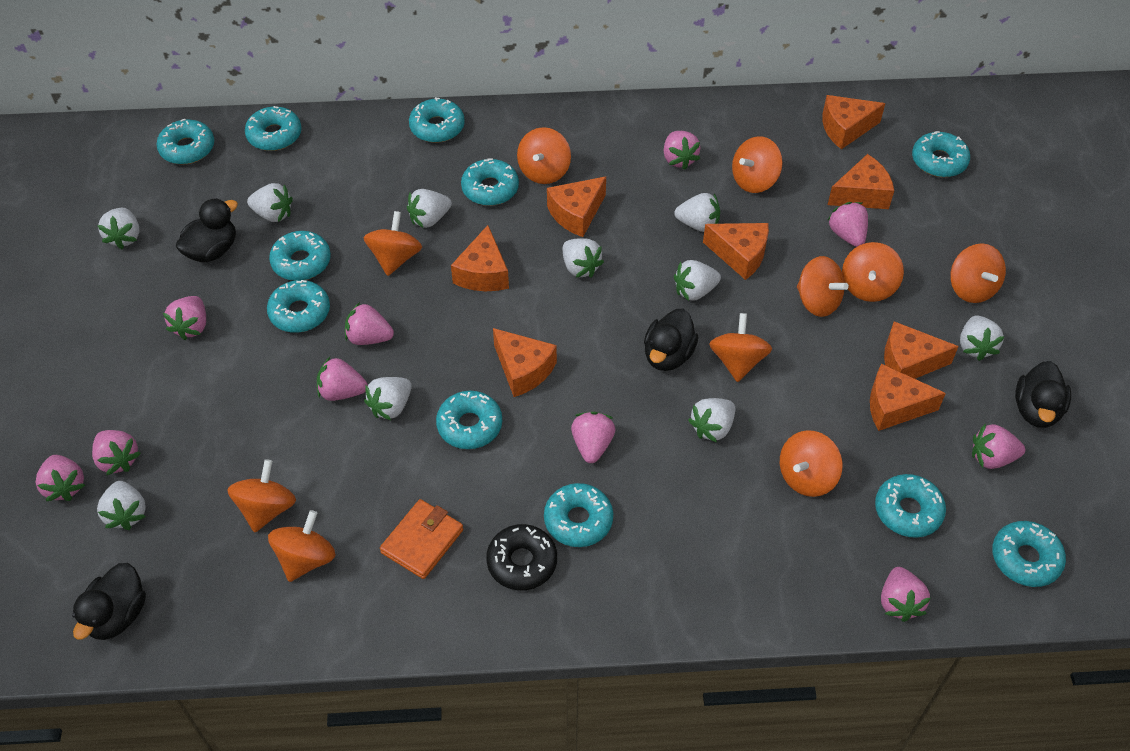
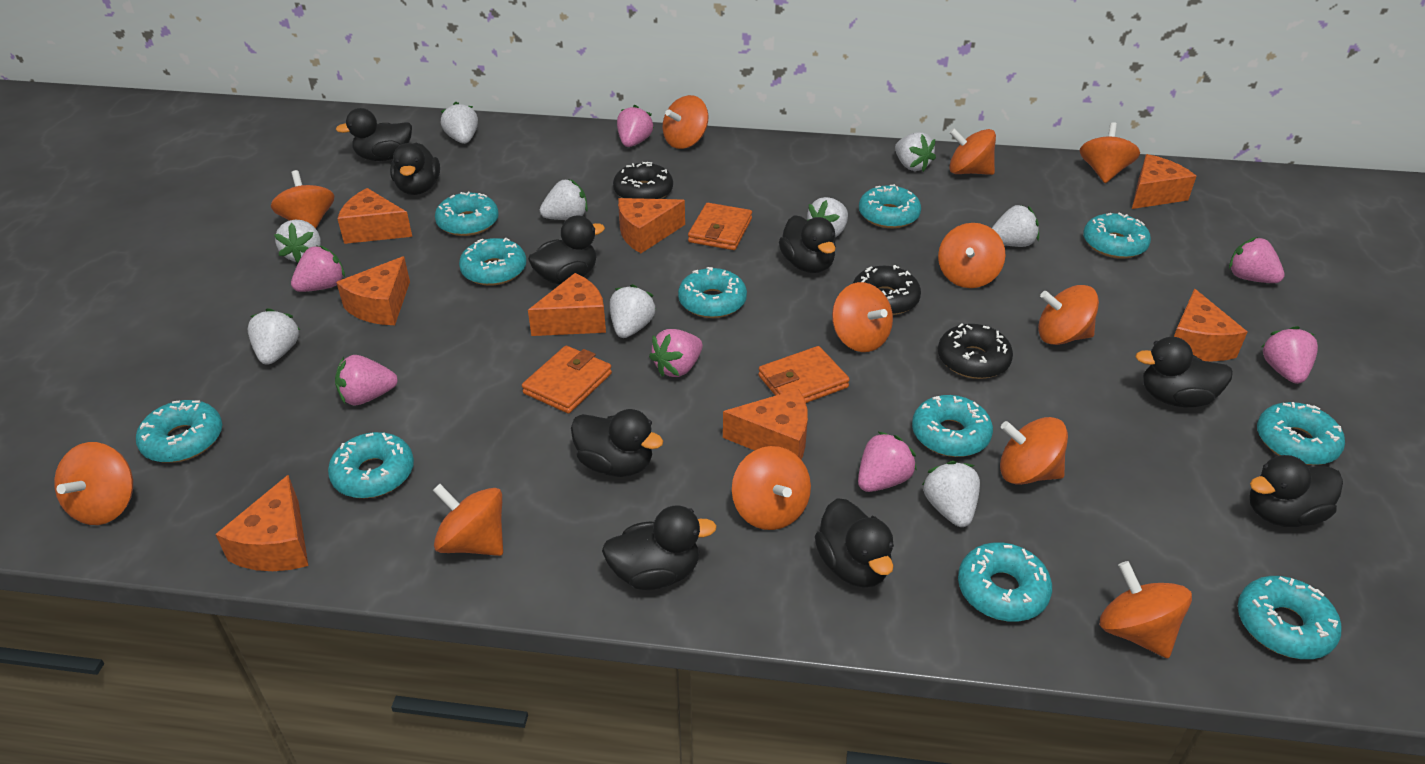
black donut: [486,524,557,590] = 1 -> [613,162,673,199] [853,265,921,315] [938,323,1013,379] = 3
black duck: [72,563,146,640] [176,198,238,262] [644,309,698,371] [1015,361,1071,428] = 4 -> [335,108,412,161] [390,143,440,195] [528,216,605,284] [571,409,663,477] [602,506,717,590] [779,215,836,273] [815,498,894,588] [1135,337,1233,407] [1250,455,1343,527] = 9
orange spinning top: [227,459,296,532] [268,510,336,582] [363,211,422,276] [517,127,571,184] [709,313,772,382] [732,136,783,193] [780,430,842,497] [797,256,849,317] [842,242,904,302] [950,243,1006,303] = 10 -> [54,442,133,525] [271,170,334,229] [433,484,503,556] [663,95,708,149] [732,446,811,530] [832,282,893,352] [938,223,1006,288] [949,128,996,175] [1000,417,1068,485] [1038,285,1099,345] [1080,122,1140,183] [1100,561,1192,658] = 12
orange wallet: [380,499,463,579] = 1 -> [522,346,612,414] [688,203,752,250] [758,346,850,403] = 3
pink strawberry: [35,455,85,501] [92,430,141,475] [163,296,206,340] [317,357,368,401] [345,302,394,345] [571,412,615,463] [664,131,700,170] [827,202,868,247] [881,567,930,622] [972,424,1025,469] = 10 -> [291,245,345,292] [335,355,398,405] [617,105,654,147] [649,329,703,377] [858,431,917,492] [1229,237,1285,283] [1262,326,1318,384] = 7
white strawberry: [97,208,140,249] [97,481,146,530] [247,183,293,222] [364,377,412,420] [407,189,452,228] [563,238,604,278] [674,193,720,232] [674,260,721,301] [688,398,735,443] [960,315,1004,361] = 10 -> [248,308,300,365] [274,219,321,263] [441,102,478,144] [540,179,588,220] [610,284,656,338] [807,197,848,237] [895,132,936,172] [922,461,980,527] [992,205,1039,247] = 9

